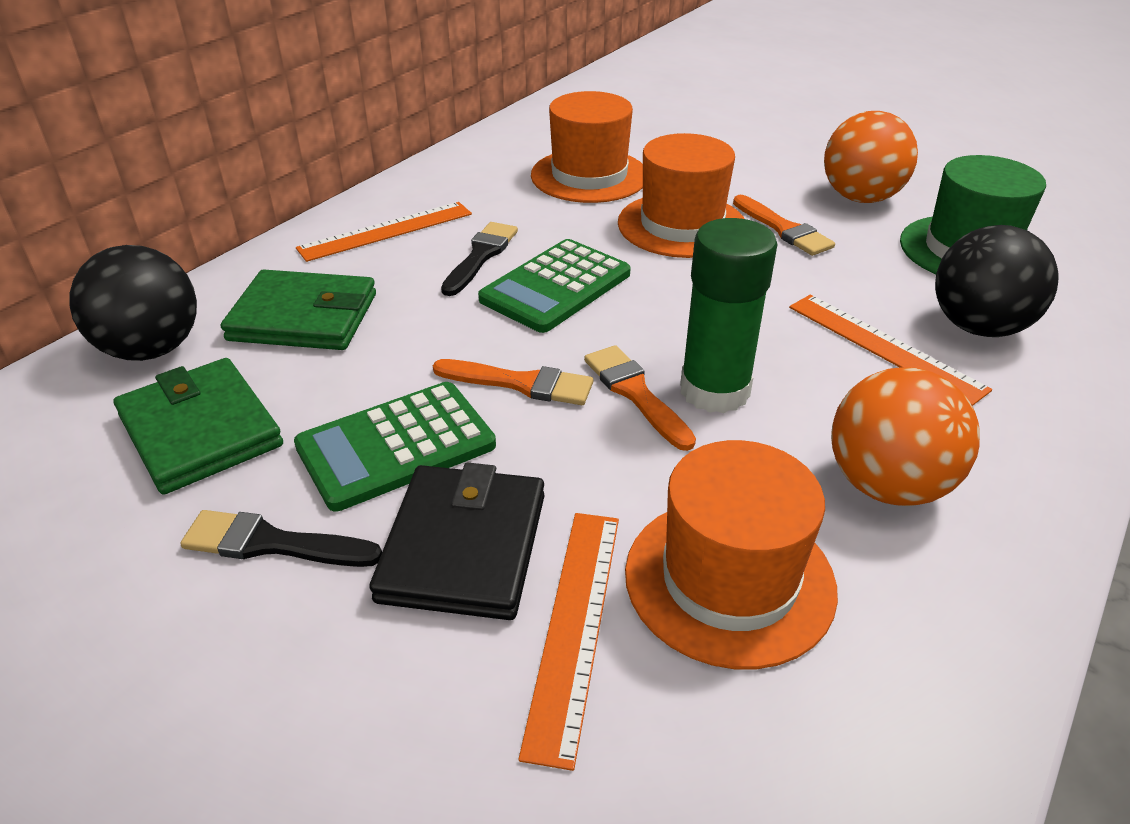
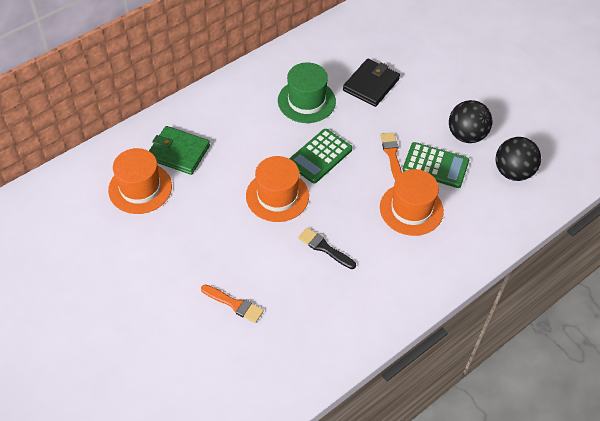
black brush: [180,510,382,567] [441,222,518,296] = 2 -> [298,227,356,269] = 1
green glue stick: [680,218,778,413] = 1 -> none = 0
green wallet: [114,358,283,494] [221,270,376,350] = 2 -> [149,126,210,175] = 1
orange ball: [824,111,918,203] [831,367,980,506] = 2 -> none = 0
orange brush: [433,359,593,405] [584,345,696,451] [733,195,835,256] = 3 -> [201,285,264,323] [380,132,402,180] = 2
orange ruler: [296,202,472,262] [518,513,619,771] [789,295,992,406] = 3 -> none = 0

